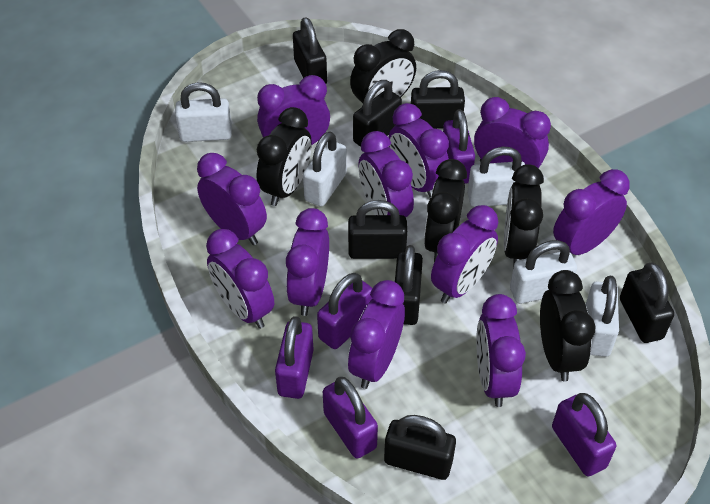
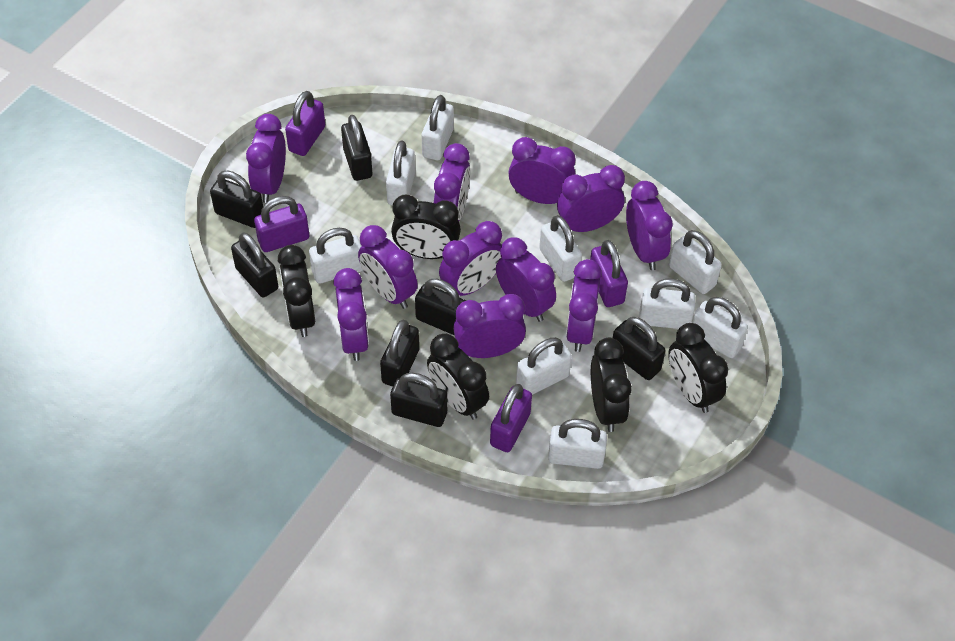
purple padlock: [275,316,314,399] [317,273,373,349] [323,377,378,459] [443,109,475,184] [552,393,616,476] = 5 -> [254,196,309,252] [285,91,325,156] [490,384,532,452] [590,240,628,307] = 4
white padlock: [175,82,232,142] [303,131,347,207] [467,147,525,207] [510,240,577,304] [585,276,619,357] = 5 -> [309,228,363,284] [386,140,415,206] [422,95,454,161] [516,338,572,395] [539,215,582,282] [548,419,607,469] [639,279,696,329] [669,230,722,294] [692,297,748,358] = 9

